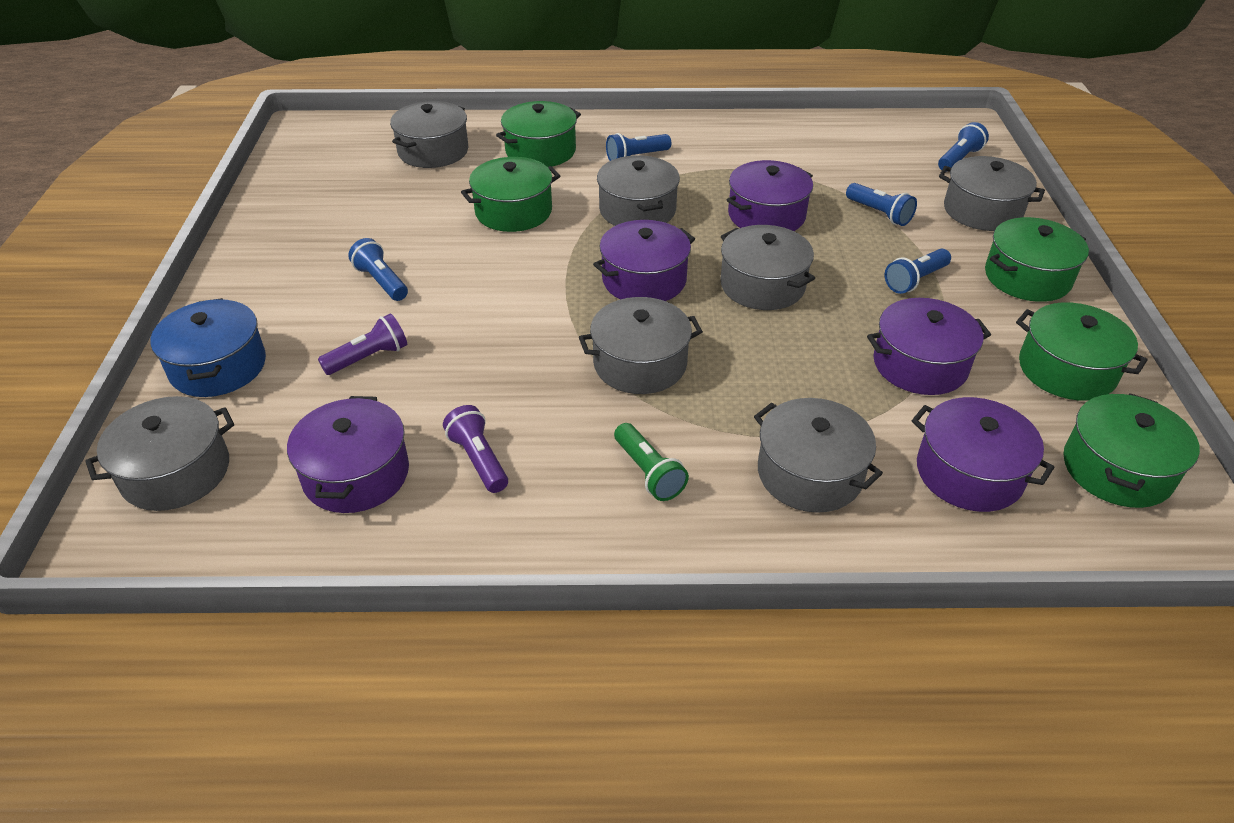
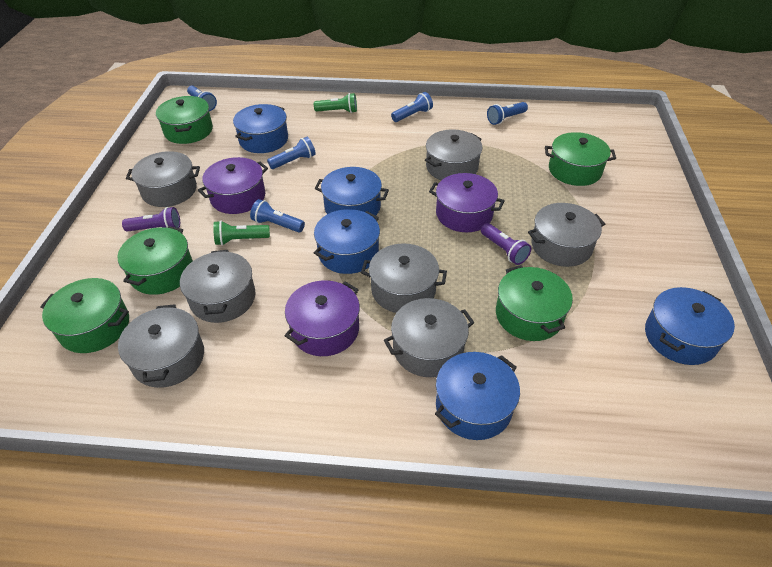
blue pot: [150,298,266,397] = 1 -> [233,104,288,153] [314,167,389,216] [314,209,380,274] [435,352,520,440] [645,287,735,365] = 5
green flashlight: [614,423,689,501] = 1 -> [213,221,270,246] [314,93,357,113] = 2
purple pot: [287,396,409,513] [593,220,695,301] [727,160,813,231] [867,298,991,395] [912,397,1055,512] = 5 -> [198,157,268,214] [285,280,360,356] [429,173,505,232] = 3

